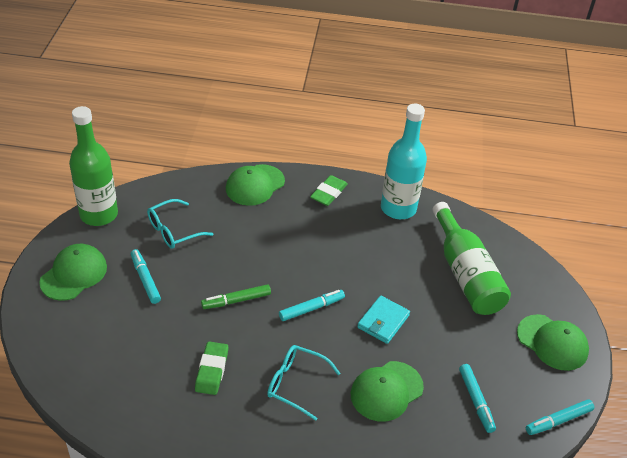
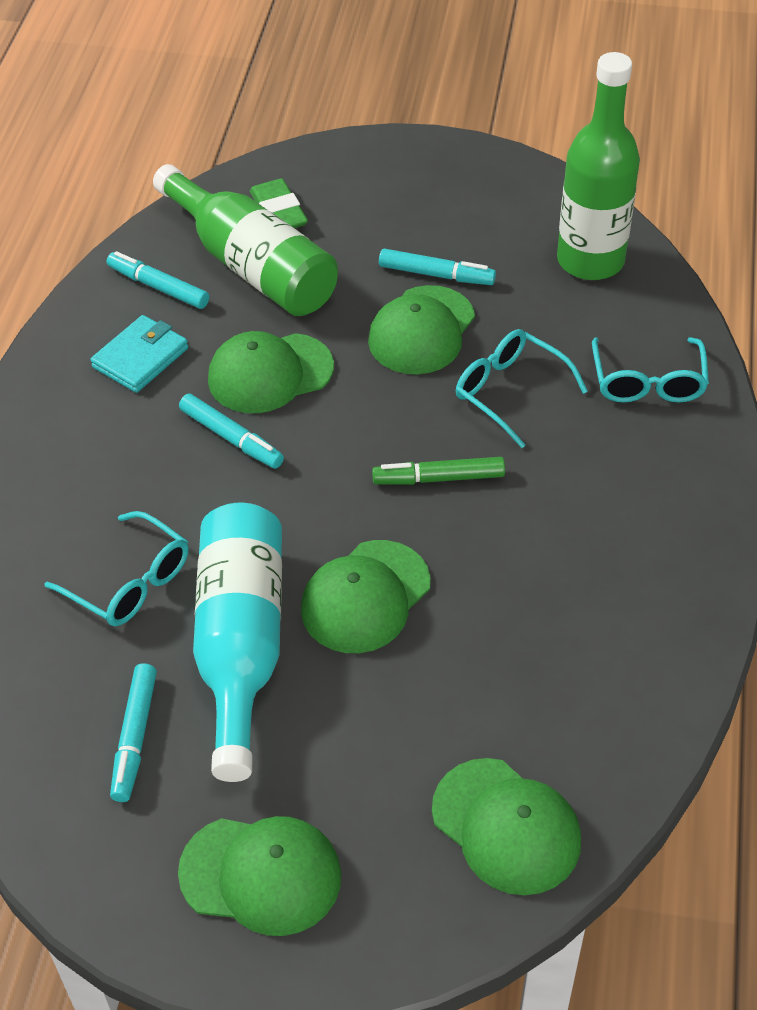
green cap: [39,244,107,301] [226,164,285,206] [351,361,424,422] [517,314,589,371] = 4 -> [178,816,341,936] [208,331,334,413] [301,540,430,653] [368,285,475,375] [432,758,581,895] = 5
green eraser: [195,342,228,395] [310,175,348,206] = 2 -> [250,178,308,228] = 1
turquoise glasses: [147,199,213,249] [267,345,340,421] = 2 -> [44,511,189,626] [456,329,588,448] [592,337,709,403] = 3

